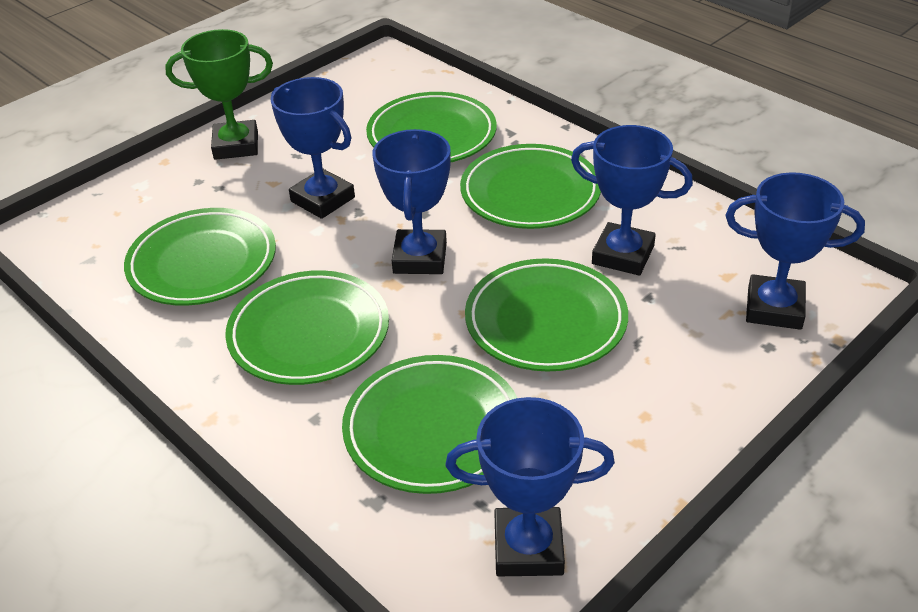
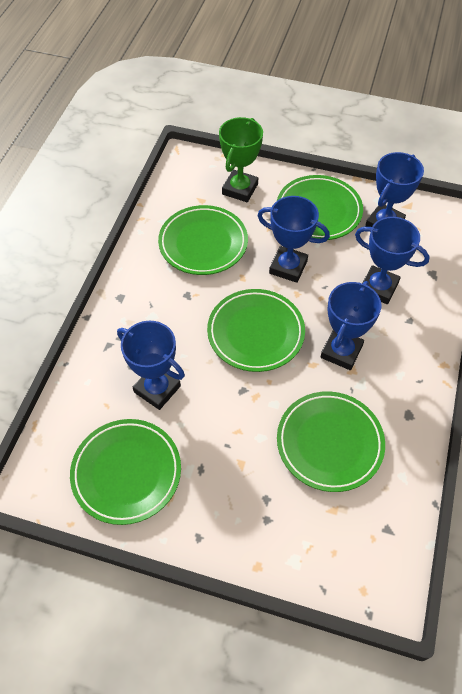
green plate: [124,208,276,306] [225,270,389,385] [342,355,517,494] [366,92,497,162] [460,144,601,229] [465,258,628,372] = 6 -> [70,419,181,525] [158,205,248,275] [207,289,305,372] [277,175,363,240] [277,391,385,492] = 5

